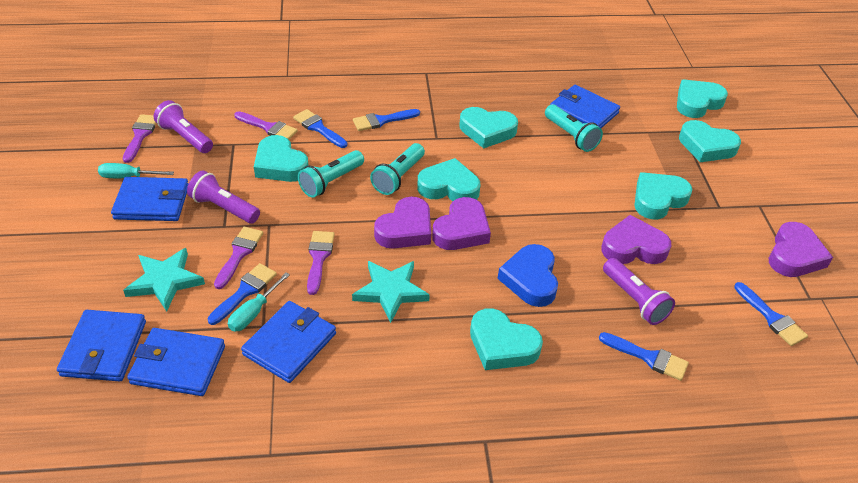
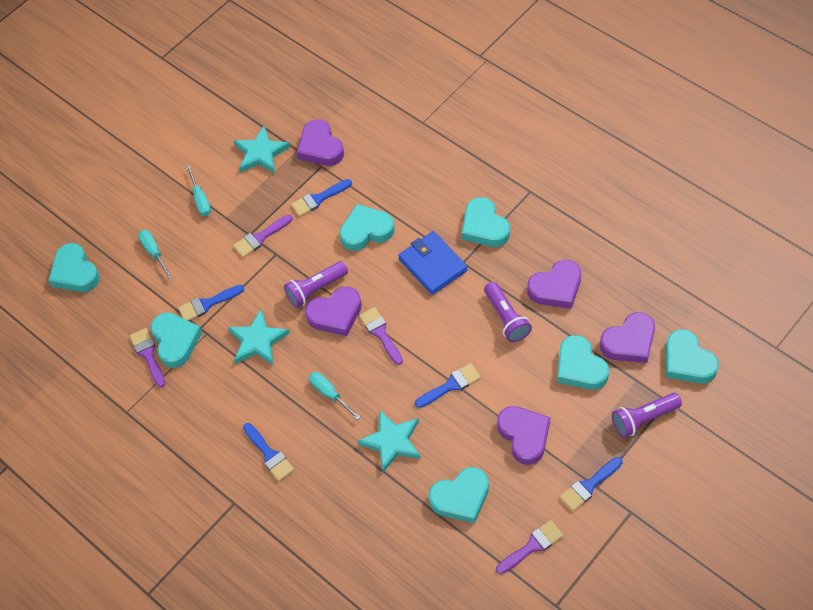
blue heart: [497,244,558,307] = 1 -> none = 0
blue wallet: [57,310,146,382] [111,177,188,221] [127,328,225,396] [241,301,336,383] [550,85,620,128] = 5 -> [398,231,468,295] = 1
purple heart: [374,197,431,249] [432,197,491,250] [601,215,671,264] [769,222,833,277] = 4 -> [297,119,344,166] [305,286,362,336] [497,406,550,465] [527,260,581,309] [600,312,655,363] = 5
turquoise flashlight: [298,150,364,198] [370,143,425,195] [545,105,603,152] = 3 -> none = 0
turquoise screwdriver: [98,163,174,178] [228,273,290,332] = 2 -> [138,230,172,278] [186,166,211,216] [309,372,361,420] = 3
turquoise star: [123,248,205,312] [352,261,430,323] = 2 -> [228,310,290,365] [234,126,290,174] [357,410,421,472] = 3

